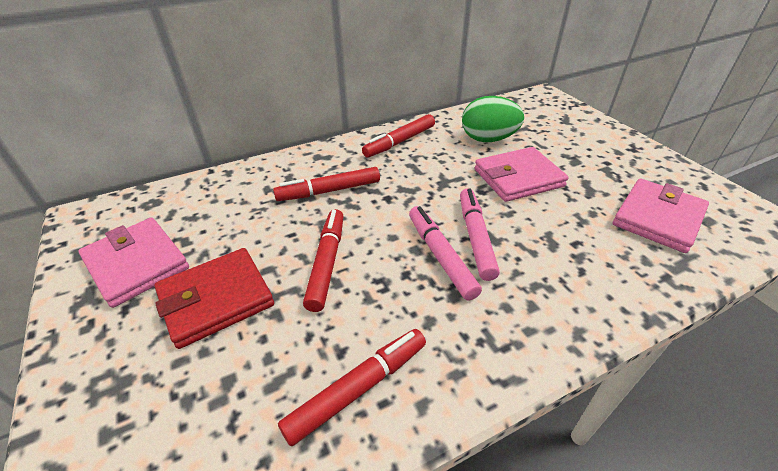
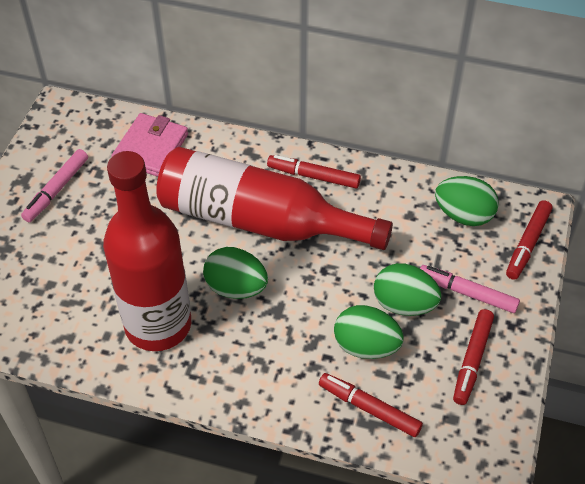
green egg: [462,96,524,142] = 1 -> [203,247,268,299] [334,305,404,359] [374,263,442,316] [435,176,499,226] = 4
pink wallet: [78,218,189,308] [475,147,569,202] [613,178,709,253] = 3 -> [111,113,188,177] = 1
red bottle: none = 0 -> [103,151,191,351] [156,147,393,250] = 2
red wallet: [155,248,274,349] = 1 -> none = 0

